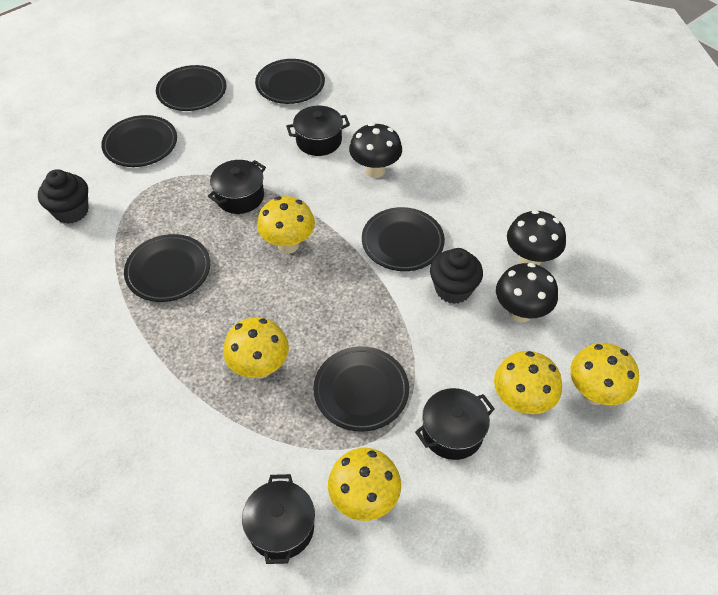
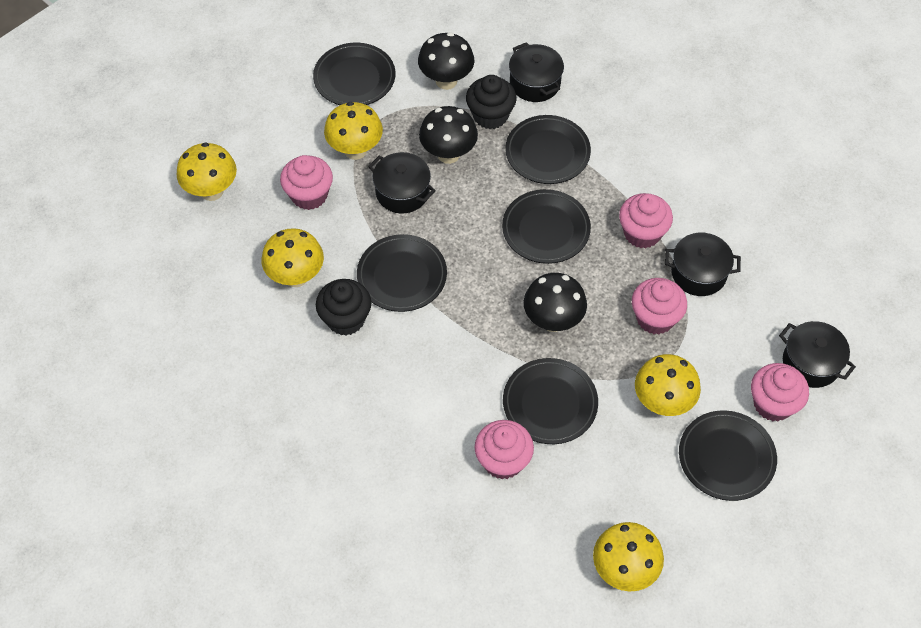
pink cupcake: none = 0 -> [280,155,333,210] [475,420,534,479] [619,193,673,248] [632,278,687,335] [751,363,809,421] = 5

